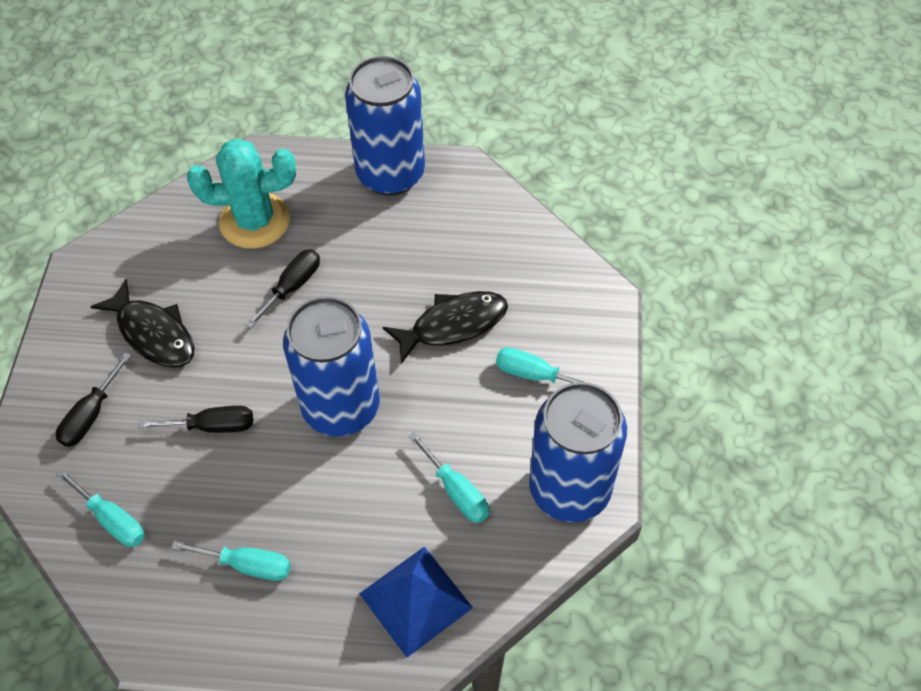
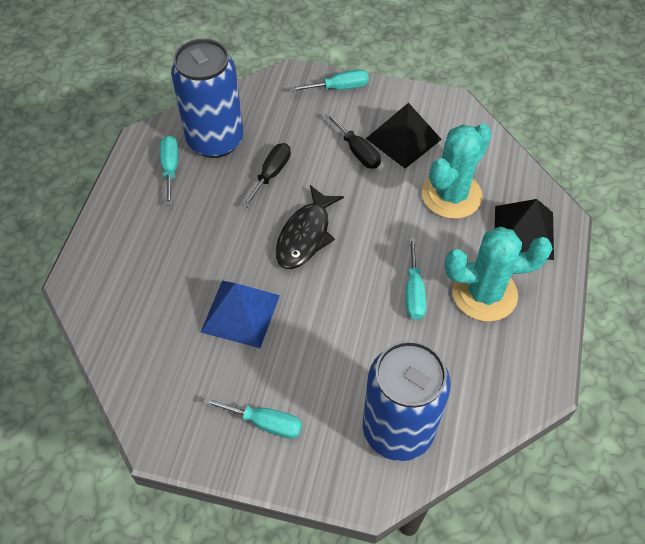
black fish: [90,279,194,367] [383,291,508,364] = 2 -> [276,185,344,269] = 1
black pyramid: none = 0 -> [366,103,442,169] [495,199,554,260] = 2
black screwdriver: [56,353,131,447] [138,406,253,433] [245,249,320,328] = 3 -> [242,143,291,208] [326,112,381,169] = 2
blue can: [283,296,380,437] [345,56,425,196] [529,382,627,522] = 3 -> [171,39,243,158] [363,341,451,461] = 2
turquoise cactus: [187,138,296,249] = 1 -> [422,123,492,219] [445,227,552,322] = 2

